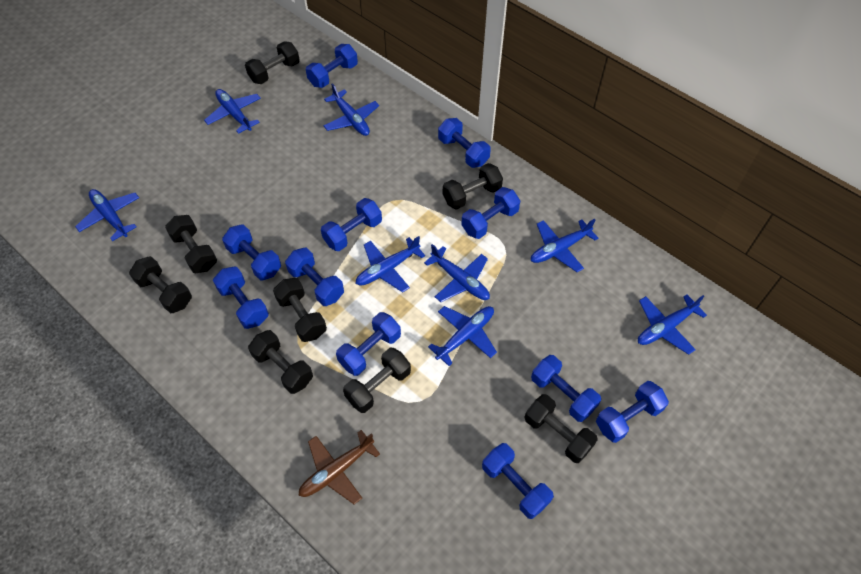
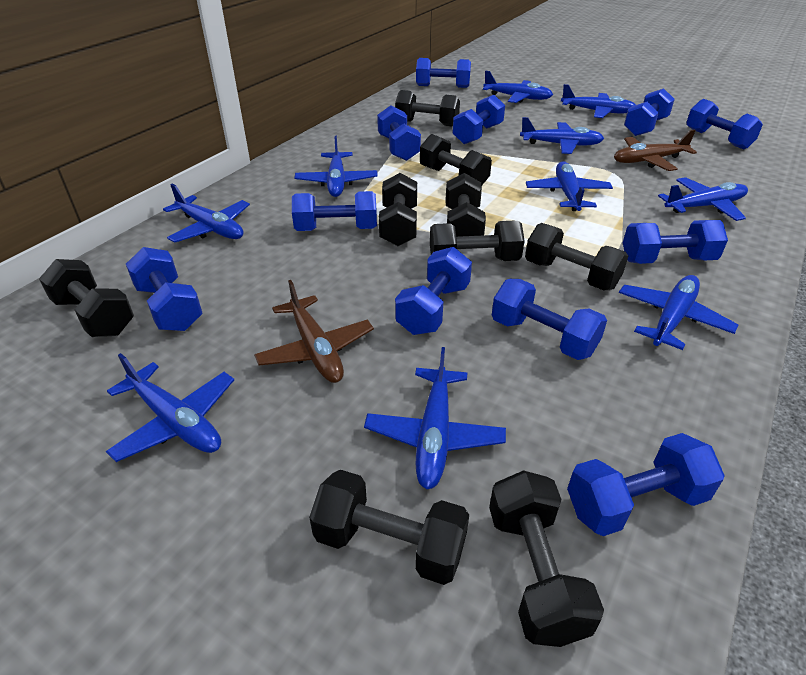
black dumbbell: [129,256,192,313] [165,215,217,273] [245,41,300,84] [248,330,313,394] [273,278,327,342] [343,348,411,413] [443,163,503,210] [524,394,598,463] = 8 -> [39,259,134,337] [309,470,469,585] [379,173,417,246] [395,90,460,127] [420,134,492,185] [430,221,525,261] [446,173,486,237] [489,470,604,647] [525,223,628,290] = 9
blue plane: [75,189,139,241] [204,89,261,134] [323,83,379,136] [356,236,425,292] [424,244,490,302] [428,306,497,366] [531,219,598,272] [638,295,707,355] = 8 -> [106,353,234,462] [163,184,250,243] [294,136,378,197] [364,347,506,489] [483,71,553,103] [520,117,604,154] [526,161,613,211] [561,84,636,118] [619,275,738,350] [658,177,748,221] = 10
brown plane: [298,430,380,504] = 1 -> [254,280,374,383] [614,129,697,171] = 2

